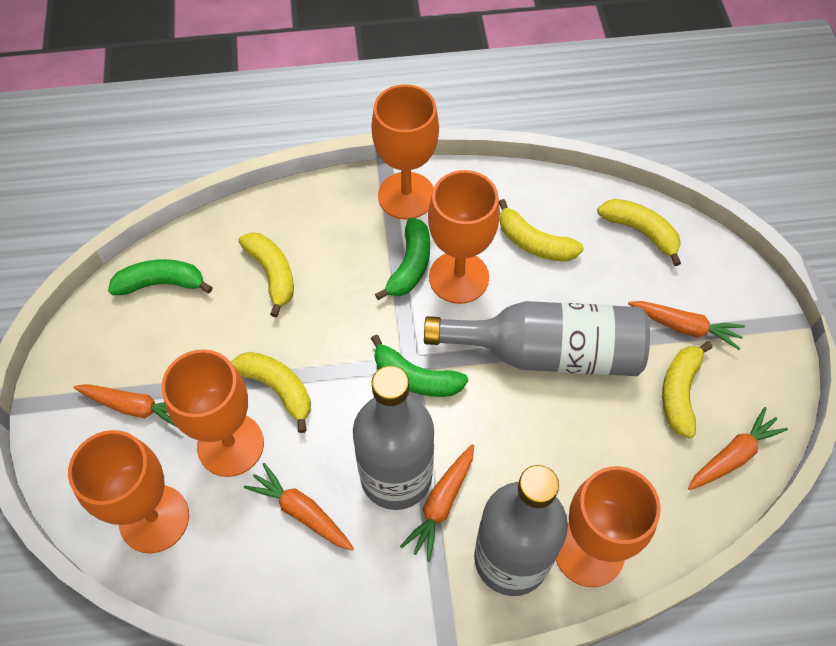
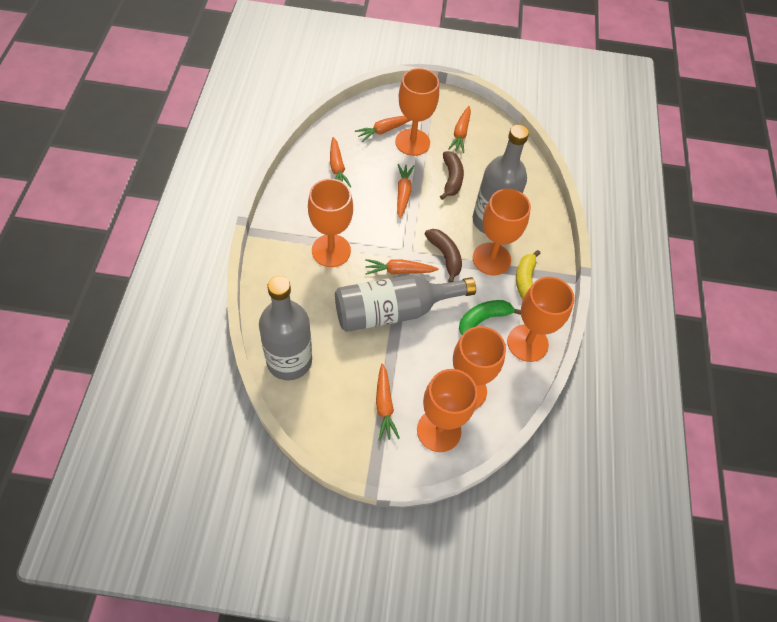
brown banana: none = 0 -> [425,229,462,282] [440,151,464,200] = 2
green banana: [108,259,213,295] [371,334,468,397] [375,218,430,300] = 3 -> [459,300,521,335] = 1
orange carrot: [74,384,178,428] [244,463,354,551] [400,444,474,562] [628,301,745,350] [688,407,788,490] = 5 -> [330,137,351,188] [355,116,411,142] [365,259,439,275] [376,363,400,441] [397,164,414,218] [448,106,471,153] = 6
orange goblet: [68,430,189,554] [161,349,264,477] [371,84,439,220] [428,170,500,304] [556,466,661,587] = 5 -> [308,179,353,267] [395,68,439,156] [417,369,478,452] [453,326,506,409] [473,189,531,276] [507,277,575,362] = 6
yellow banana: [231,352,311,433] [238,232,294,318] [499,199,584,262] [597,199,681,266] [662,341,713,438] = 5 -> [516,250,541,300] = 1

